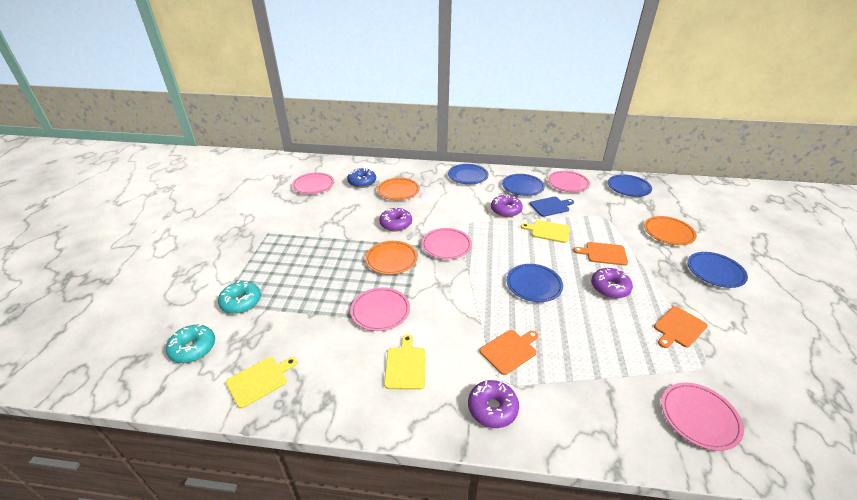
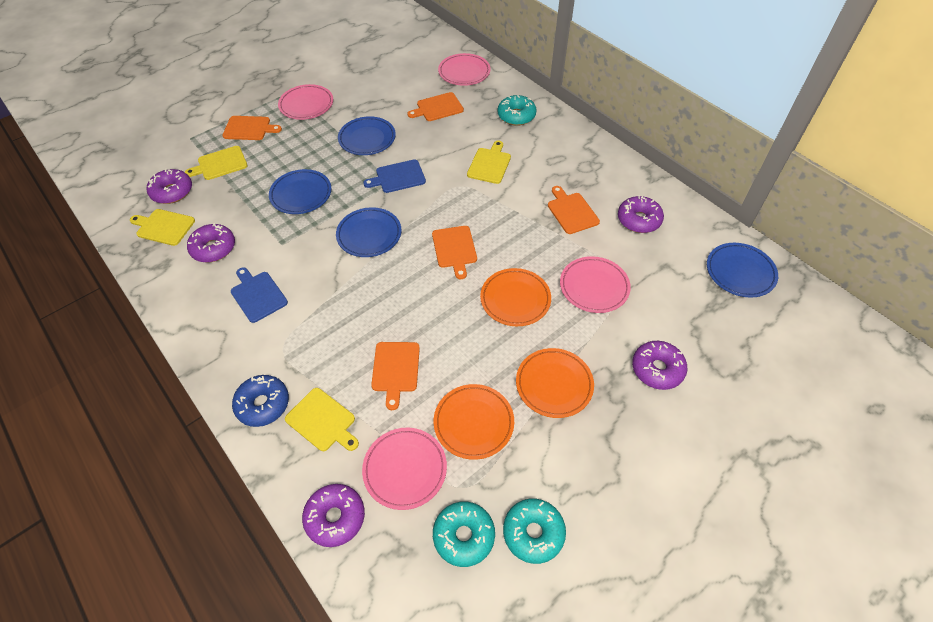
blue cutting board: [530,197,574,217] = 1 -> [231,267,288,323] [363,159,426,193] = 2
blue plate: [448,164,489,184] [502,174,545,196] [507,264,563,302] [608,174,652,197] [688,252,748,288] = 5 -> [269,169,331,214] [336,207,402,257] [338,116,396,155] [707,243,778,298] = 4
orange cutting board: [480,330,538,375] [573,242,628,266] [654,306,708,348] = 3 -> [222,116,282,140] [371,342,420,410] [407,92,464,121] [432,226,477,279] [548,186,600,234] = 5
pink plate: [292,172,334,194] [350,287,410,331] [422,228,472,259] [548,171,590,192] [661,382,744,451] = 5 -> [278,84,333,120] [362,428,447,510] [438,53,491,86] [560,256,631,313] = 4
purple donut: [379,207,412,231] [468,380,519,428] [491,194,523,217] [591,268,633,298] = 4 -> [147,169,192,204] [187,223,235,262] [302,484,365,547] [618,196,664,233] [632,341,687,390] = 5
turquoise donut: [166,324,215,363] [218,281,261,314] = 2 -> [433,501,495,567] [498,95,537,126] [503,499,566,564] = 3
yellow cutting board: [226,357,297,409] [384,334,426,390] [521,220,570,243] = 3 -> [130,209,195,246] [185,146,248,180] [285,388,359,451] [467,140,511,184] = 4

